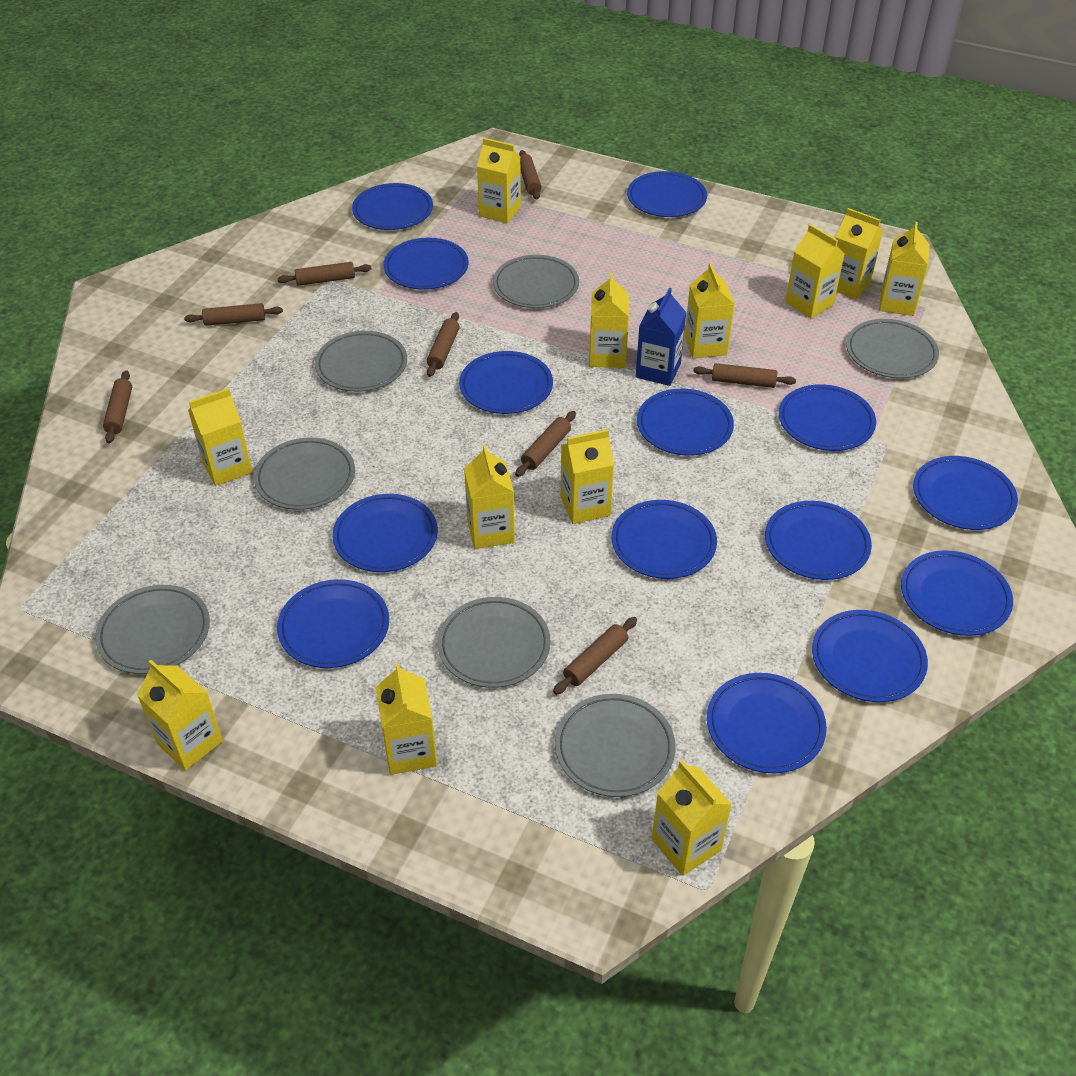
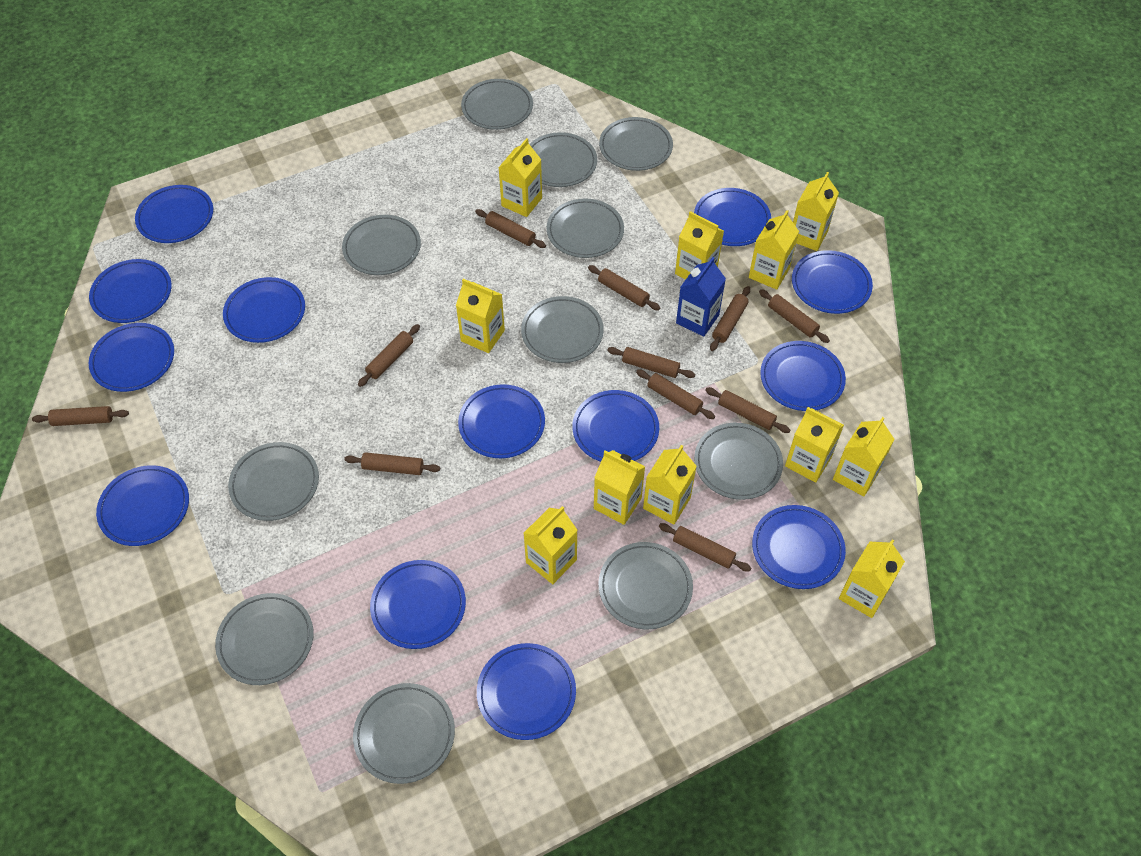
blue plate: [277,579,389,668] [332,494,438,572] [352,183,433,230] [384,238,469,290] [459,351,553,414] [612,500,717,579] [627,171,707,217] [637,389,734,456] [707,673,827,773] [765,501,872,580] [779,384,876,451] [812,610,928,702] [901,550,1013,636] [913,456,1018,530] = 14 -> [89,259,172,323] [89,323,174,392] [96,465,189,546] [135,185,213,243] [223,277,305,343] [370,560,466,649] [458,384,545,458] [477,643,576,740] [572,390,659,462] [694,188,771,246] [752,505,846,589] [760,341,846,411] [792,250,873,314] = 13
brown rolling pin: [103,370,132,443] [184,303,283,326] [277,262,372,286] [427,312,459,377] [515,411,576,477] [519,150,542,199] [553,617,637,695] [693,363,796,388] = 8 -> [32,406,129,426] [344,452,440,475] [358,324,420,387] [475,209,546,248] [588,265,660,310] [607,347,695,378] [636,369,715,419] [659,523,751,572] [705,387,790,433] [710,286,750,351] [759,289,830,343] = 11
grey plate: [95,585,210,674] [254,438,355,510] [315,331,407,392] [438,597,550,688] [493,255,579,308] [555,694,675,797] [846,319,939,378] = 7 -> [215,593,313,685] [228,442,319,521] [342,215,421,275] [353,683,455,784] [461,79,533,130] [521,296,604,363] [529,132,597,187] [547,199,624,258] [598,542,693,629] [599,117,673,171] [694,423,783,500] = 11
yellow carton: [137,660,223,770] [188,388,252,486] [376,663,437,775] [464,444,515,549] [477,138,521,223] [560,429,614,524] [589,273,629,368] [652,760,732,876] [684,263,735,358] [785,224,845,318] [835,208,883,299] [879,222,930,316] = 12 -> [456,279,505,353] [498,138,542,217] [523,506,578,584] [594,450,645,525] [643,445,697,524] [675,211,724,280] [749,210,799,290] [785,407,844,483] [793,172,839,251] [833,417,894,496] [839,539,905,618] = 11

